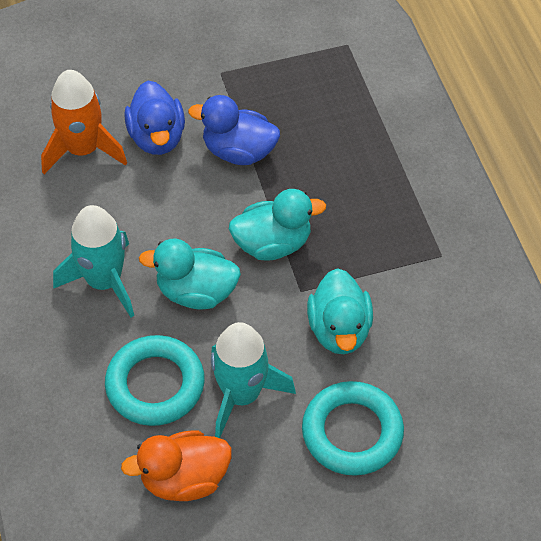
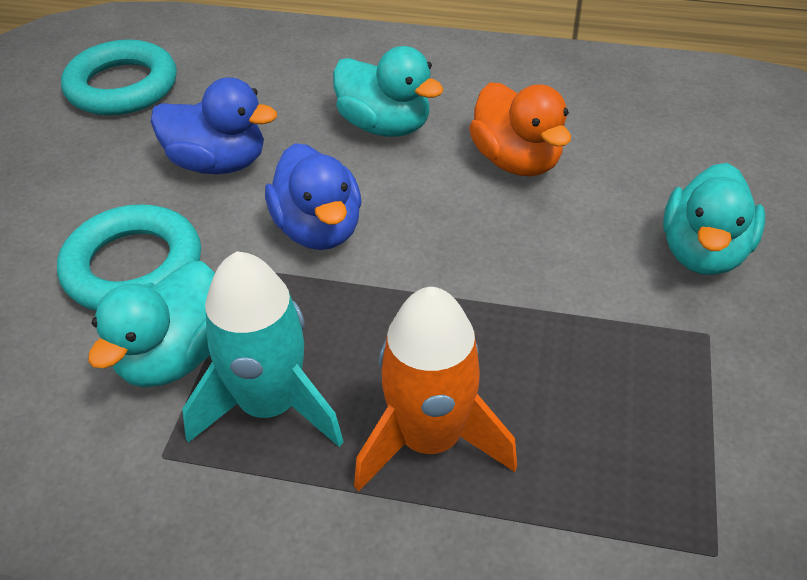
turquoise rocket: [53,205,134,317] [211,322,296,438] = 2 -> [182,251,344,447] = 1

